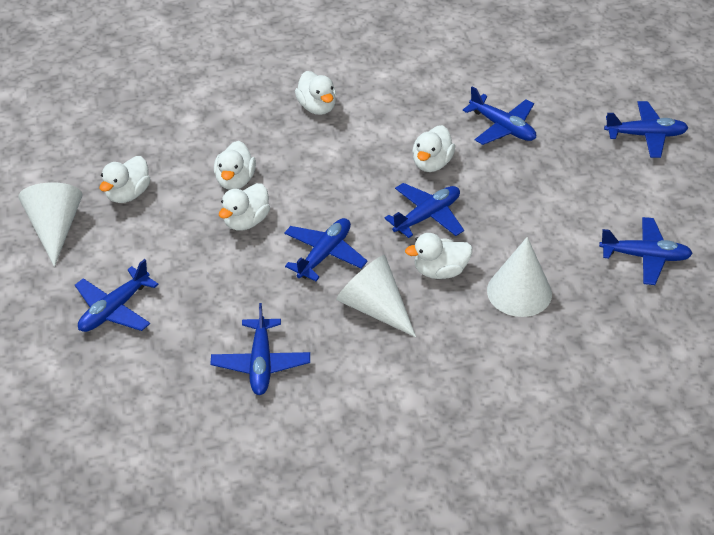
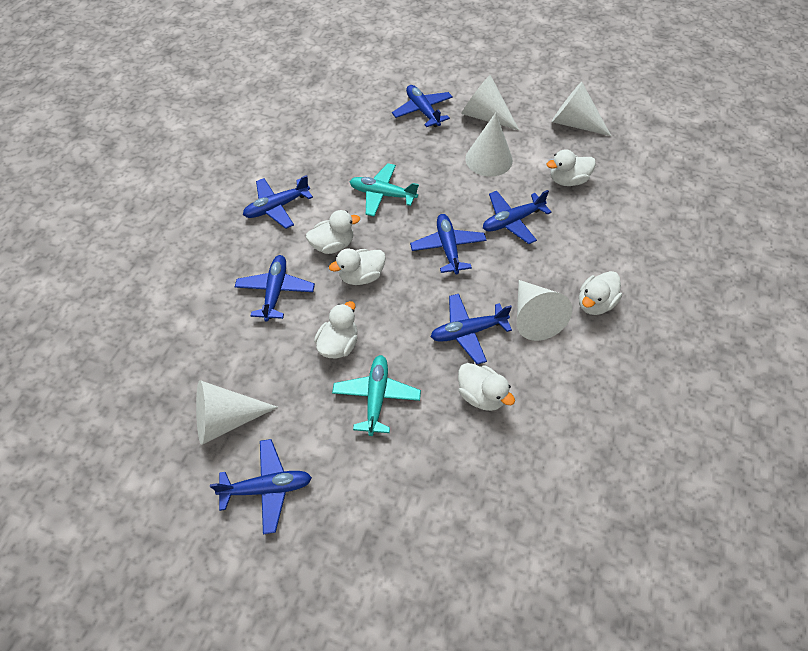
turquoise plane: none = 0 -> [332,355,421,436] [349,163,419,216] = 2
white cone: [18,183,83,267] [336,255,416,337] [487,237,552,317] = 3 -> [196,380,278,445] [461,75,519,130] [465,113,513,177] [517,280,572,341] [552,82,611,136] = 5

